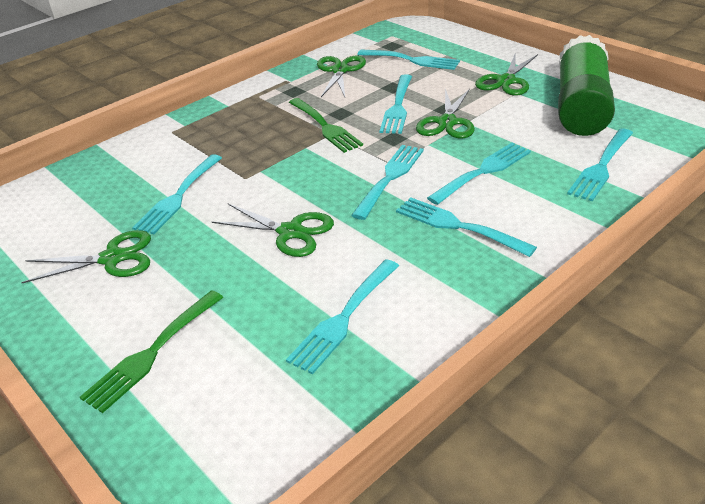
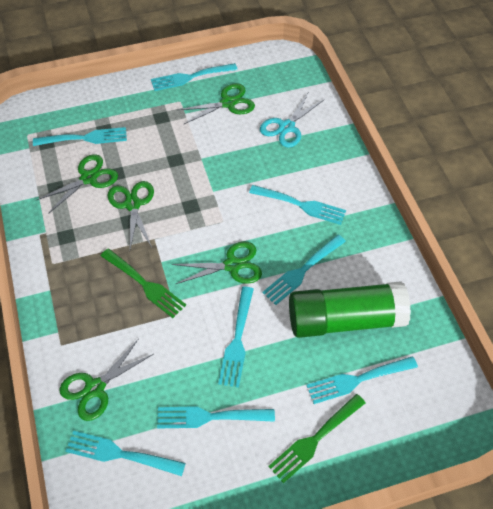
turquoise scissors: none = 0 -> [260,93,324,148] = 1

